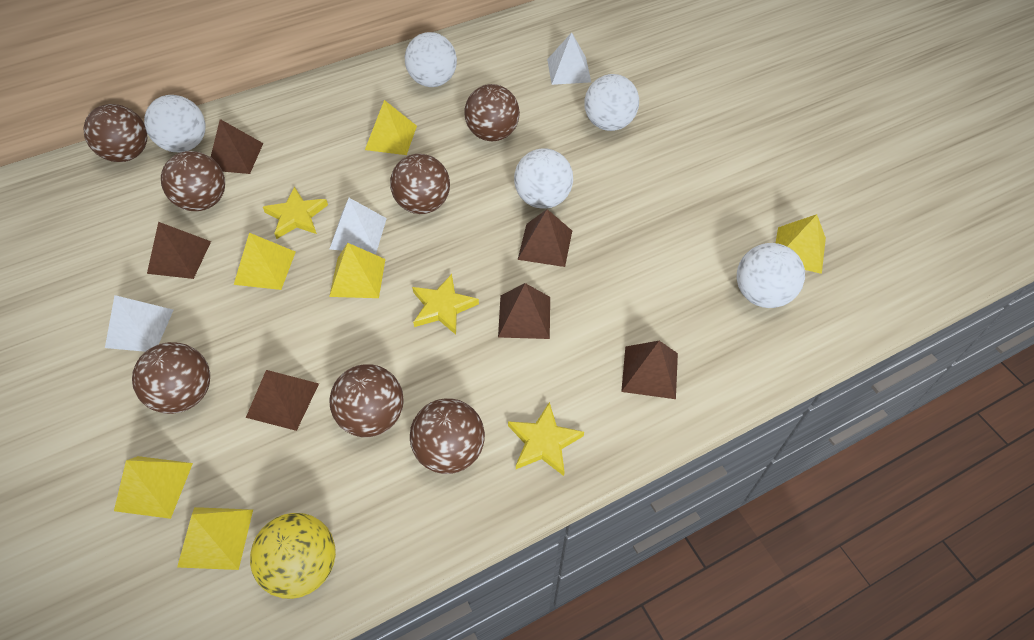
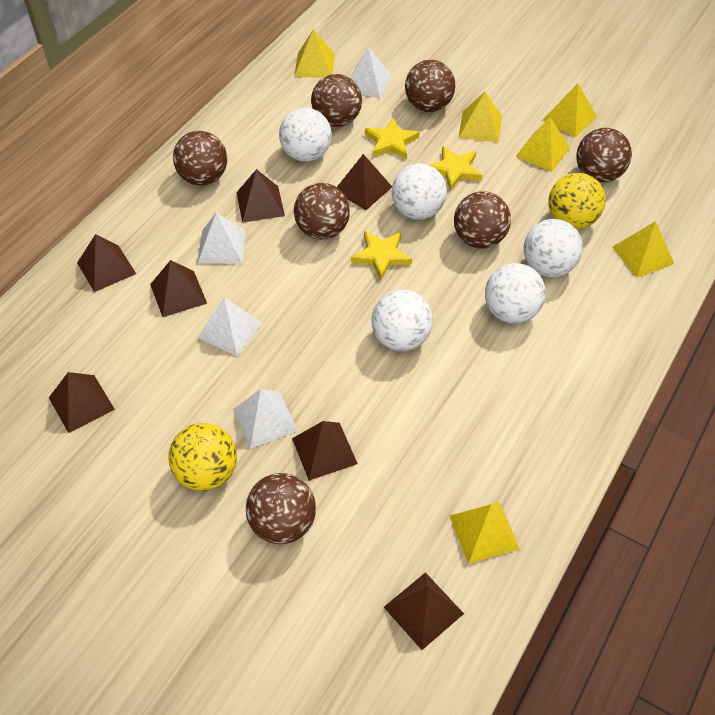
brown pyramid: [147,222,211,279] [211,119,263,174] [246,370,319,431] [498,283,550,339] [518,209,572,267] [621,341,678,399] = 6 -> [49,372,115,433] [77,234,136,292] [150,260,207,317] [237,169,285,223] [292,421,358,481] [337,154,392,210] [384,572,464,650] = 7
white pyramid: [105,295,173,352] [330,198,387,254] [547,32,591,85] = 3 -> [197,297,262,356] [198,212,246,264] [233,389,298,449] [351,47,392,98] = 4
yellow ball: [250,513,336,599] = 1 -> [168,423,237,491] [548,173,606,229] = 2

